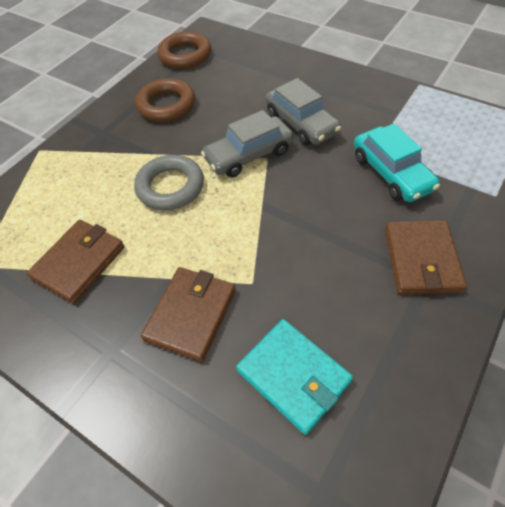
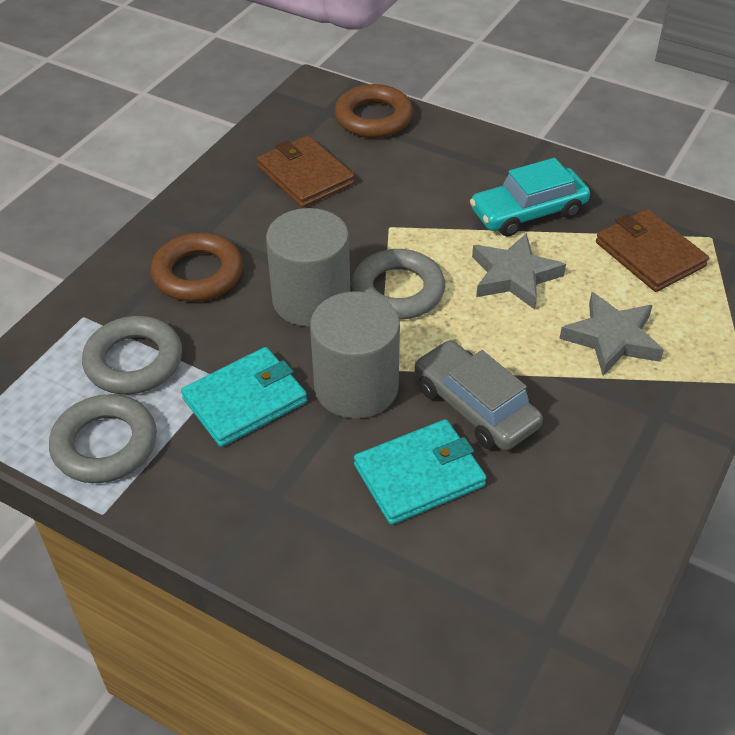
brown wallet: [27,220,125,304] [141,267,236,362] [385,220,467,294] = 3 -> [257,135,354,208] [596,209,709,292] = 2
grey car: [201,110,293,178] [265,78,341,145] = 2 -> [415,340,543,451] = 1
grey cylinder: none = 0 -> [266,208,350,327] [310,291,400,419] = 2
grey ring: [134,155,204,210] = 1 -> [49,394,157,483] [82,316,182,394] [352,249,445,320] = 3
grey star: none = 0 -> [472,233,566,309] [559,292,664,376] = 2
turquoise wallet: [236,319,353,435] = 1 -> [181,347,307,447] [354,419,487,525] = 2

